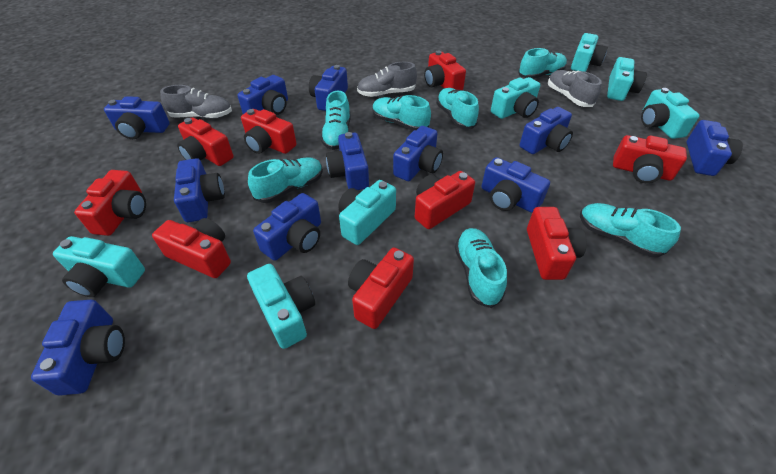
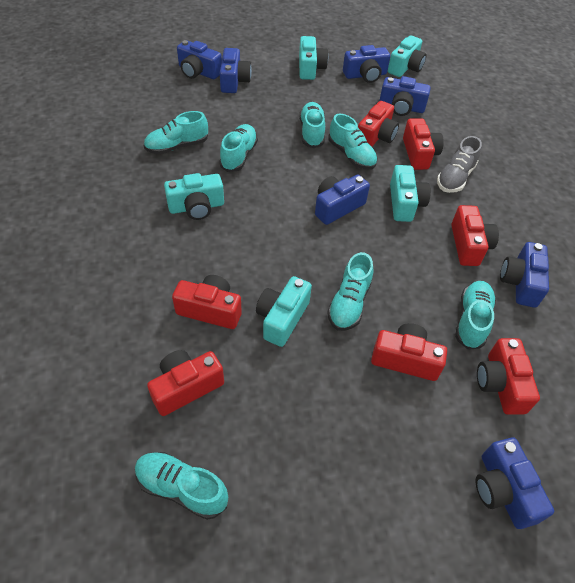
blue camera: [31,300,125,396] [104,96,170,139] [174,158,225,222] [237,75,288,115] [253,193,321,261] [309,65,348,111] [326,132,369,190] [393,126,443,181] [481,157,550,213] [520,107,573,154] [686,120,743,176] = 11 -> [177,40,222,79] [220,48,252,93] [315,175,370,225] [343,45,390,83] [379,76,431,116] [476,437,554,529] [500,242,549,308] = 7
grey shoe: [160,85,232,119] [357,62,417,97] [548,70,602,107] = 3 -> [437,136,482,193] = 1
red camera: [74,170,146,236] [152,218,231,278] [177,117,233,166] [241,109,297,154] [348,248,414,329] [415,171,475,229] [424,51,466,90] [527,207,587,280] [613,135,687,183] = 9 -> [147,350,224,416] [172,275,242,329] [358,101,399,147] [371,323,447,381] [403,118,444,170] [451,205,499,266] [477,338,540,415] = 7
turquoise camera: [53,236,145,297] [247,264,315,349] [338,180,396,245] [491,77,540,119] [571,33,608,72] [607,57,647,101] [641,88,700,139] = 7 -> [164,173,224,220] [256,276,312,347] [299,36,328,80] [388,35,427,77] [390,165,431,222] = 5

